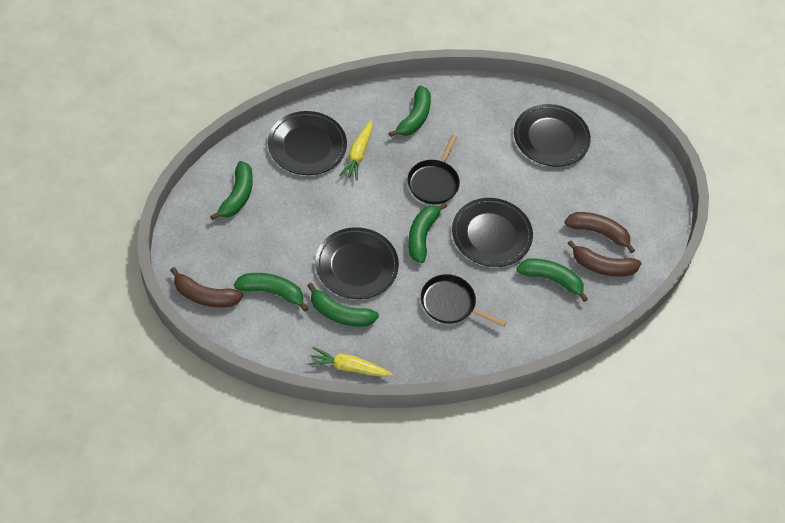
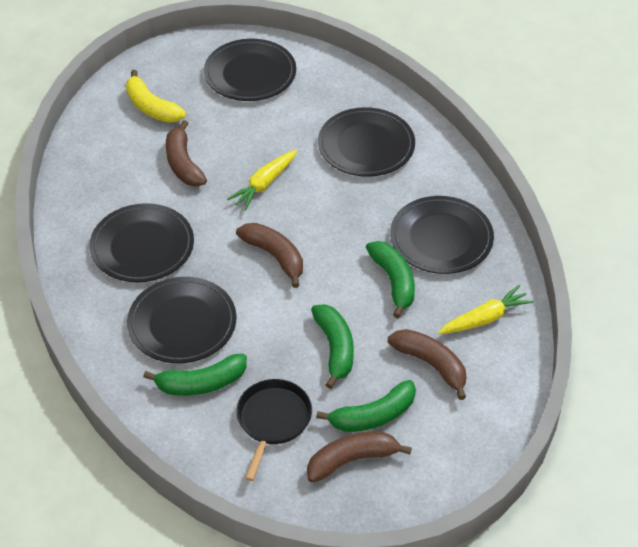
black pan: [407,135,460,204] [421,274,506,327] = 2 -> [236,379,312,481] = 1
black plate: [268,111,347,175] [315,227,399,299] [452,198,533,267] [514,104,591,167] = 4 -> [90,203,194,282] [127,277,237,363] [204,38,296,101] [318,107,415,177] [390,196,494,274] = 5
brown banana: [170,267,243,307] [564,212,635,253] [567,240,642,277] = 3 -> [166,120,207,186] [236,223,303,288] [307,432,412,483] [388,329,466,400] = 4
green banana: [210,161,253,220] [234,273,309,312] [307,283,379,327] [389,86,431,137] [408,203,447,263] [516,258,588,302] = 6 -> [143,354,247,396] [311,304,354,389] [316,380,416,432] [366,241,415,318] = 4
yellow banana: none = 0 -> [126,70,186,123] = 1

